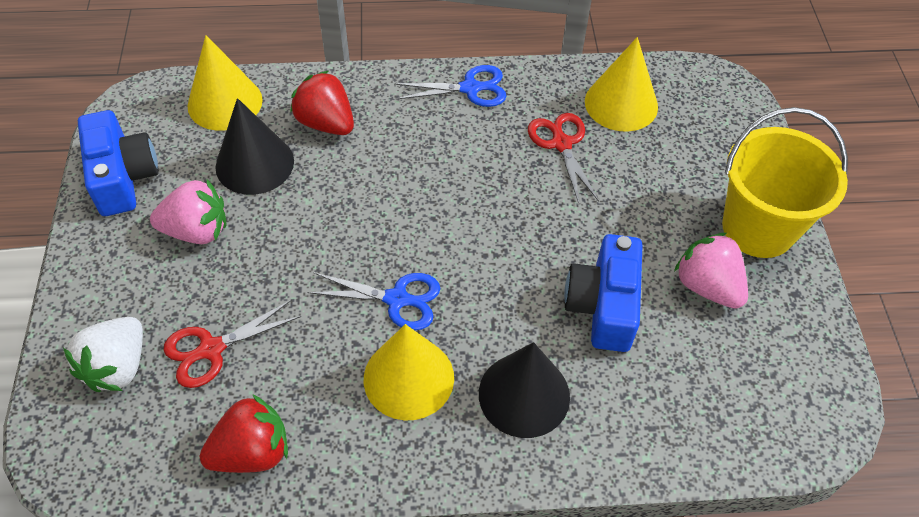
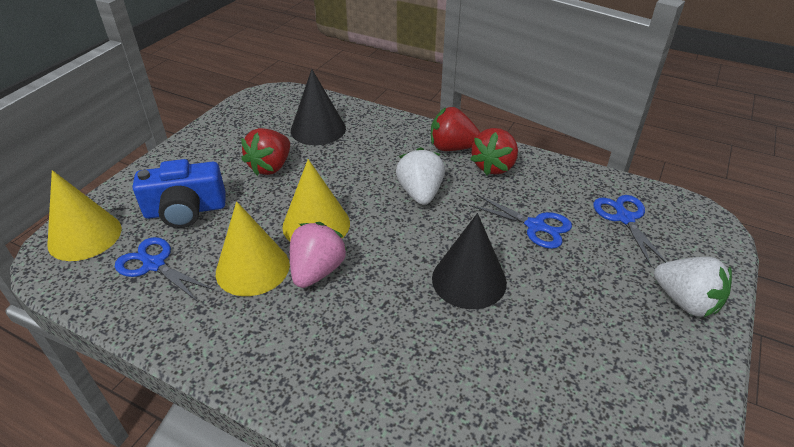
blue camera: [78,110,159,216] [564,234,643,352] = 2 -> [133,159,225,228] = 1
blue scissors: [307,272,440,330] [394,65,507,107] = 2 -> [115,237,214,302] [469,195,572,249] [593,195,666,267] = 3
pink strawberry: [150,180,226,244] [674,233,748,309] = 2 -> [290,222,347,288] = 1
red scissors: [164,300,301,388] [528,113,599,203] = 2 -> none = 0
red strawberry: [200,394,288,473] [290,71,354,135] = 2 -> [241,128,290,176] [431,107,480,151] [470,128,518,176] = 3
white strawberry: [63,317,143,392] = 1 -> [396,147,445,205] [654,257,732,317] = 2
yellow bucket: [722,107,848,258] = 1 -> none = 0

